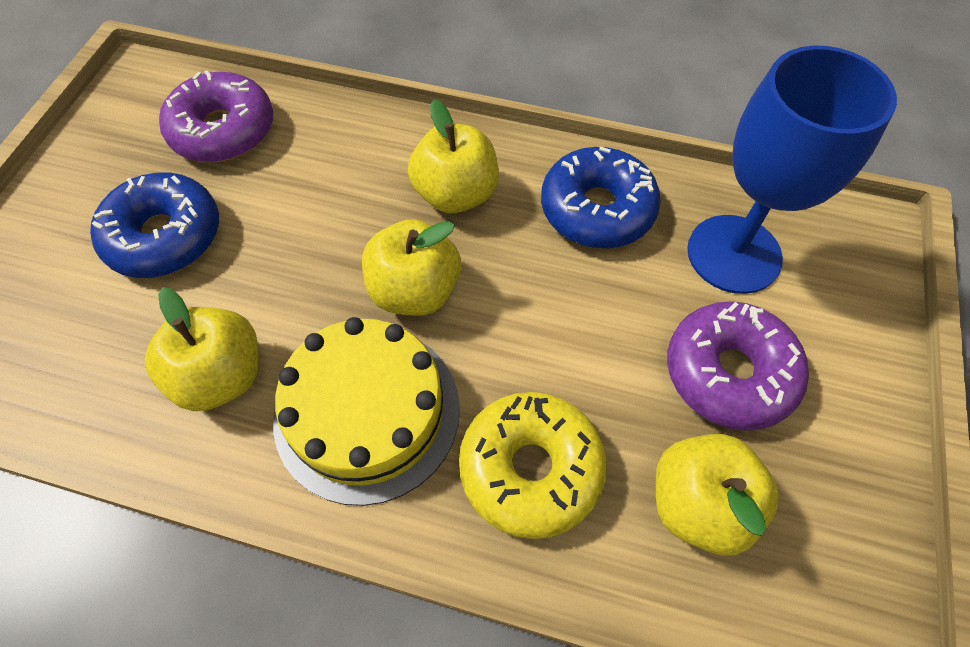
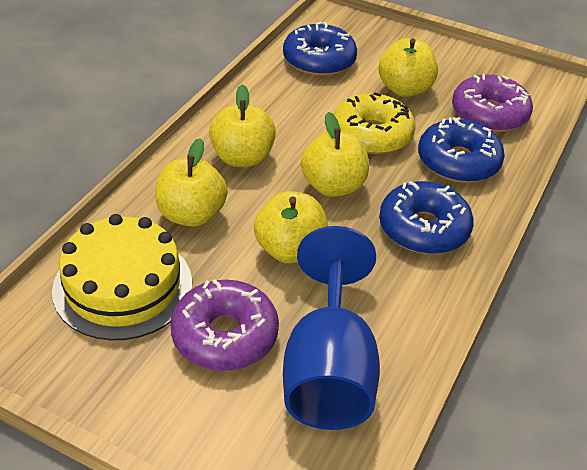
blue donut: [90,172,219,278] [541,147,661,248] = 2 -> [283,22,357,76] [379,181,474,254] [418,117,505,183] = 3
yellow apple: [145,287,259,411] [362,219,461,316] [408,99,499,213] [656,434,779,556] = 4 -> [155,138,228,227] [209,84,276,167] [254,191,328,264] [301,112,369,197] [378,38,438,97] = 5

